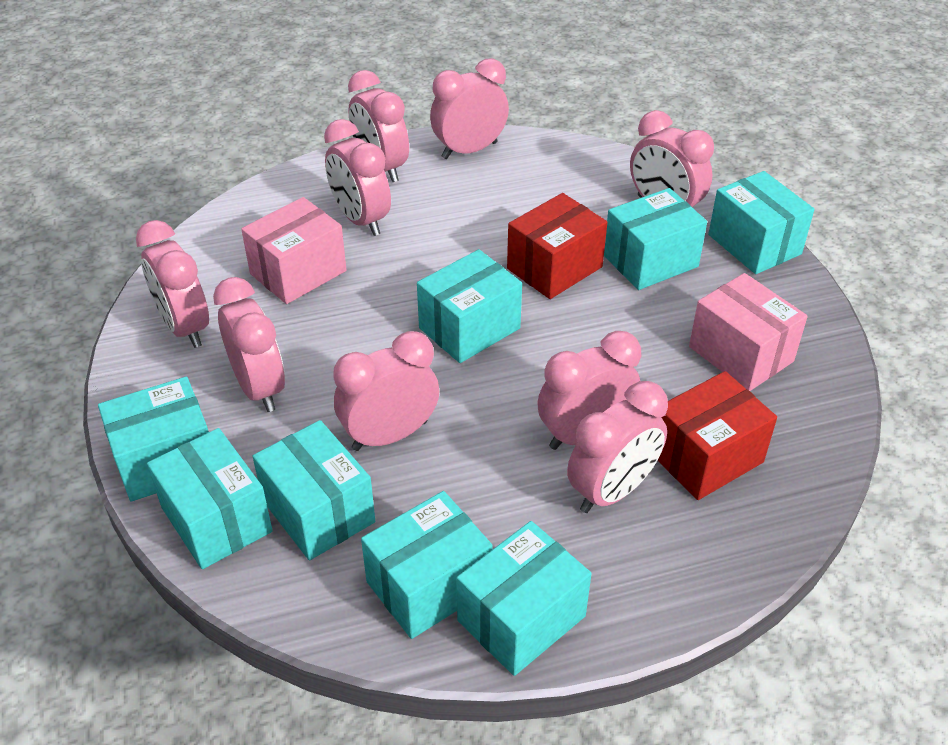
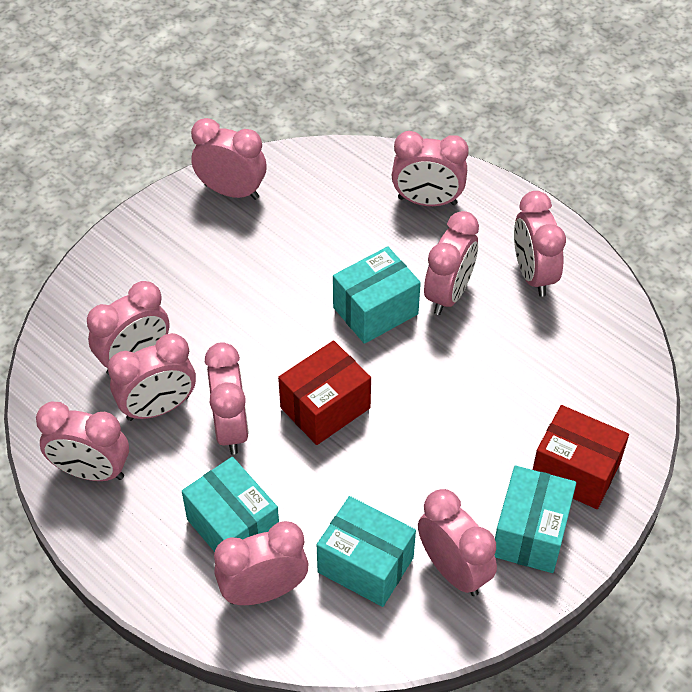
pink box: [241,197,347,304] [689,273,808,391] = 2 -> none = 0
pink clock: [136,220,209,348] [213,277,285,412] [324,119,391,236] [333,331,439,451] [348,70,409,182] [430,58,509,159] [537,331,641,450] [567,381,668,513] [630,110,714,207] = 9 -> [36,402,129,481] [87,281,169,375] [108,333,196,421] [191,118,267,200] [205,342,249,455] [214,521,309,605] [392,131,469,206] [418,489,497,596] [424,211,479,315] [514,191,566,297] = 10
turquoise box: [98,377,209,502] [147,428,273,569] [252,420,375,560] [361,491,493,639] [417,249,522,363] [456,521,592,676] [604,188,707,290] [708,171,814,274] = 8 -> [182,457,279,552] [317,496,416,607] [333,246,421,344] [495,466,576,573] = 4

